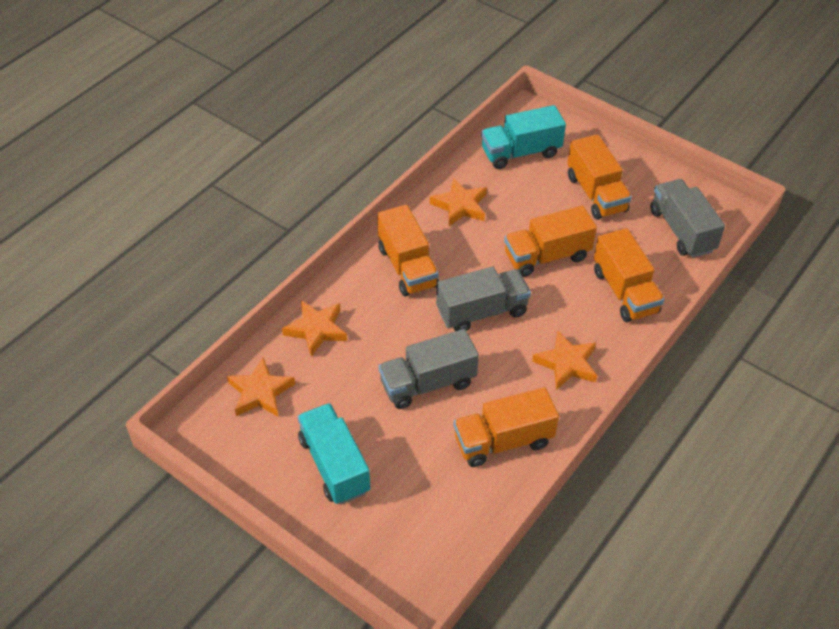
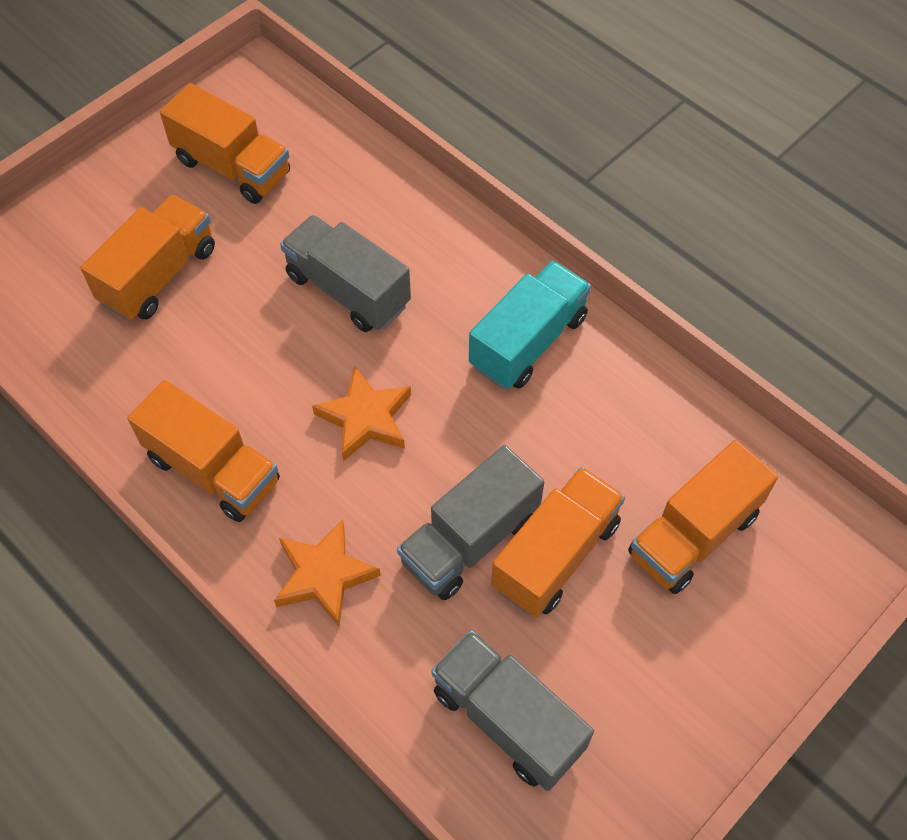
orange star: [227,358,295,417] [282,300,347,357] [430,178,487,226] [532,330,597,390] = 4 -> [274,519,381,626] [312,367,411,461] = 2
turquoise truck: [297,403,370,505] [481,105,566,169] = 2 -> [469,260,591,389] = 1

